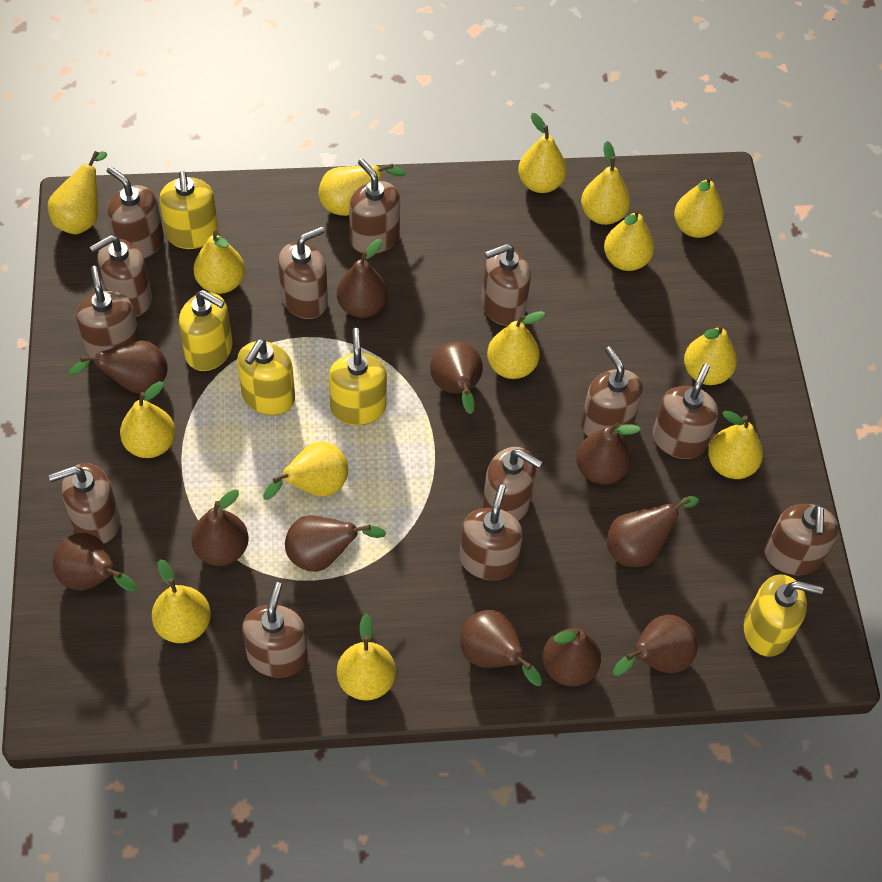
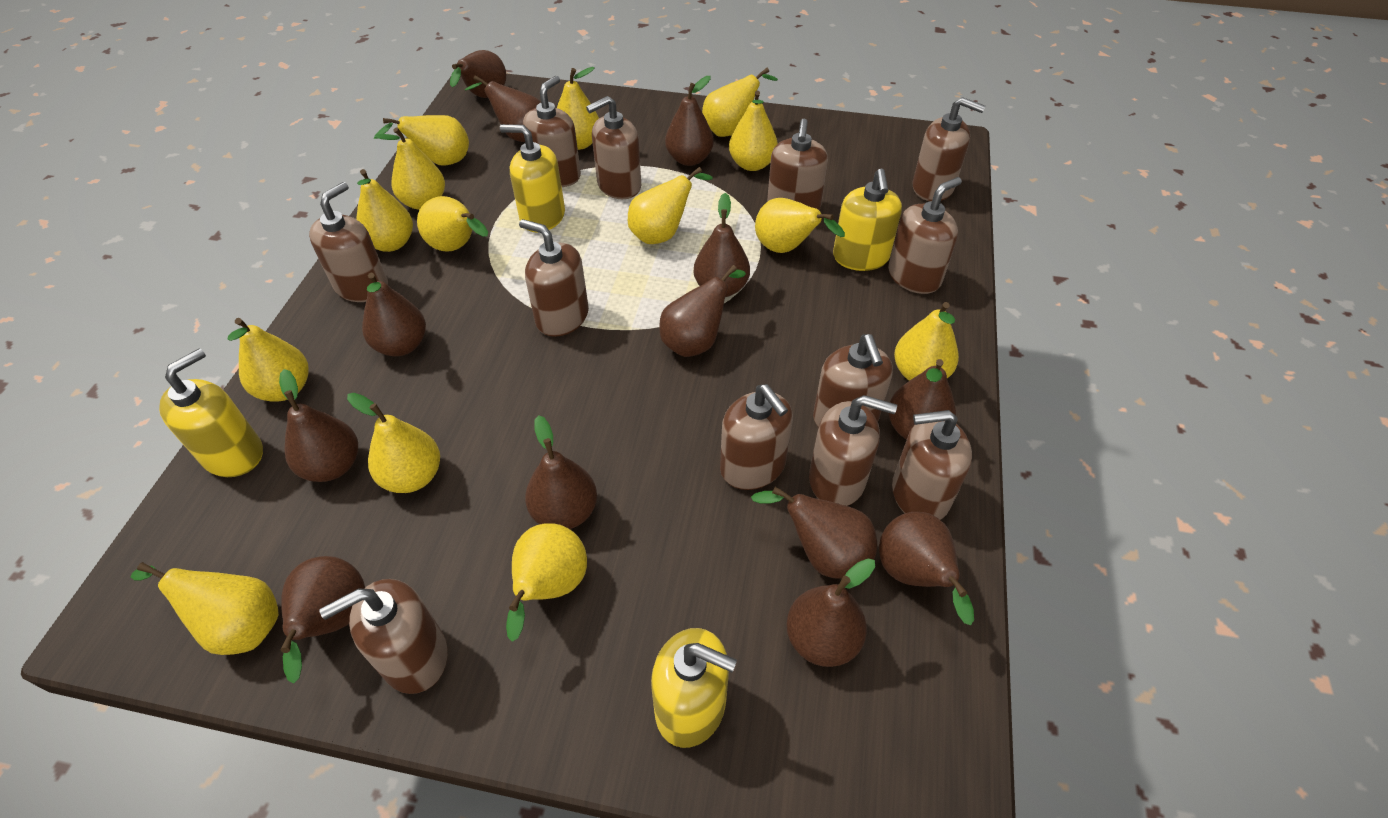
brown pear: [53,533,137,592] [69,341,168,394] [191,489,249,566] [285,515,386,572] [337,239,388,318] [430,342,483,414] [460,610,542,686] [542,628,601,686] [576,422,641,485] [607,496,699,567] [613,615,698,676] = 11 -> [279,369,358,482] [281,556,365,684] [362,273,426,356] [450,50,506,98] [465,75,541,142] [525,415,597,529] [659,265,746,357] [665,76,714,166] [693,193,750,297] [751,487,877,579] [786,559,875,667] [879,512,974,625] [889,359,956,439] = 13
brown soap dispenser: [49,463,120,544] [76,266,141,357] [90,235,152,317] [107,166,164,259] [242,582,308,678] [278,227,328,319] [349,159,400,254] [459,485,523,580] [481,244,531,326] [483,447,542,521] [581,346,643,437] [652,364,718,459] [765,504,839,575] = 13 -> [309,182,388,302] [319,579,448,694] [519,219,589,337] [523,76,581,187] [586,96,641,199] [720,384,793,490] [767,119,828,210] [809,395,897,506] [813,334,893,428] [888,177,962,294] [892,410,972,520] [912,97,985,201] = 12
yellow soap dispenser: [159,171,219,249] [179,290,233,371] [237,339,295,415] [329,328,387,425] [744,575,823,657] = 5 -> [159,348,263,477] [500,124,565,233] [651,628,737,748] [833,169,902,271] = 4

